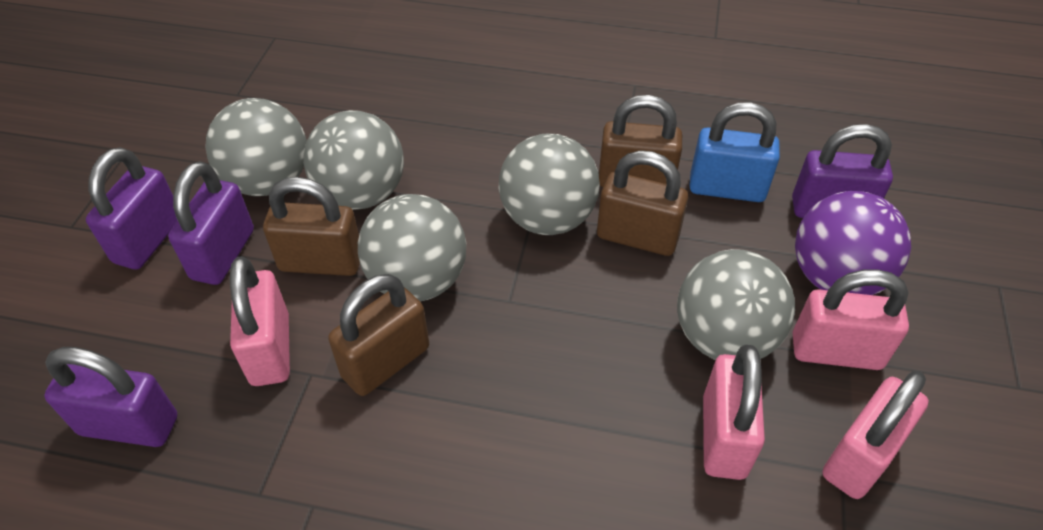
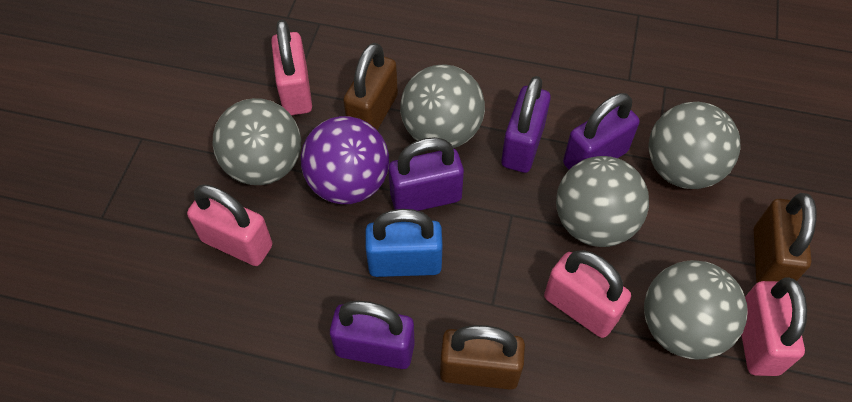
brown padlock: [263,177,360,276] [328,274,429,396] [597,150,688,256] [599,95,682,187] = 4 -> [343,43,398,130] [440,325,525,390] [754,193,816,283] = 3

